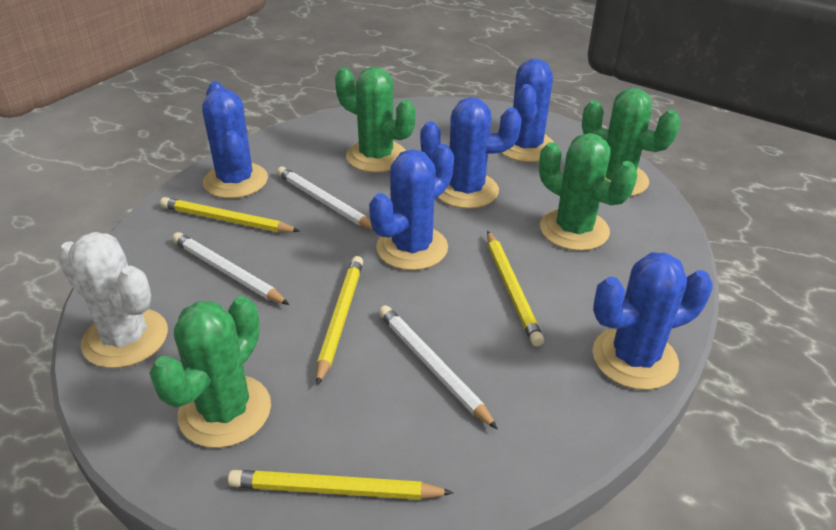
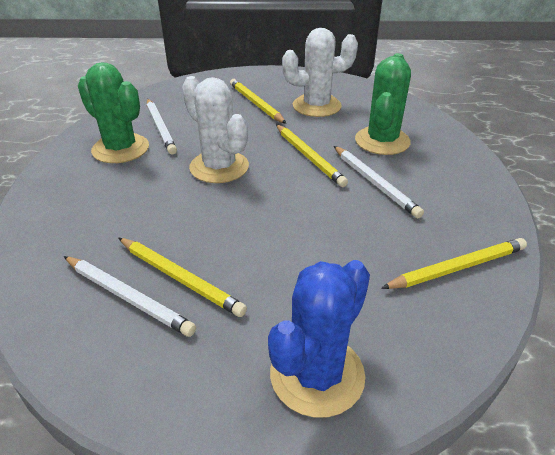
blue cactus: [202,82,268,198] [369,144,454,270] [420,97,522,209] [501,59,555,162] [593,252,712,390] = 5 -> [268,260,370,418] = 1
green cactus: [149,296,271,448] [335,67,415,173] [539,133,637,251] [582,88,681,197] = 4 -> [78,62,149,163] [355,53,411,155] = 2
white cactus: [57,232,168,368] = 1 -> [182,76,249,183] [282,28,358,117] = 2

